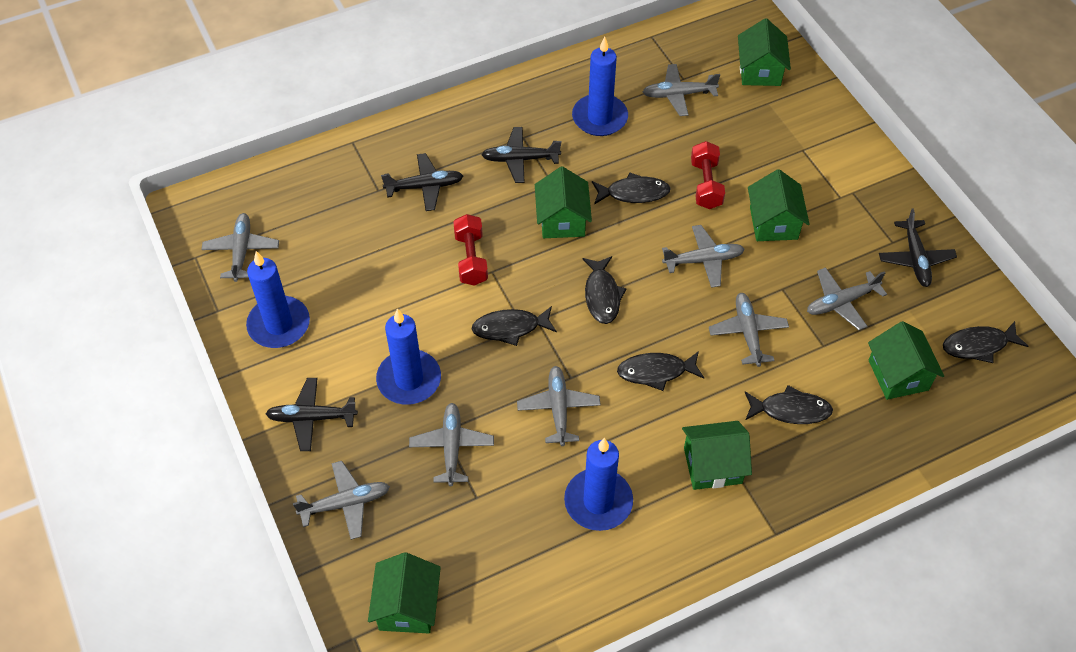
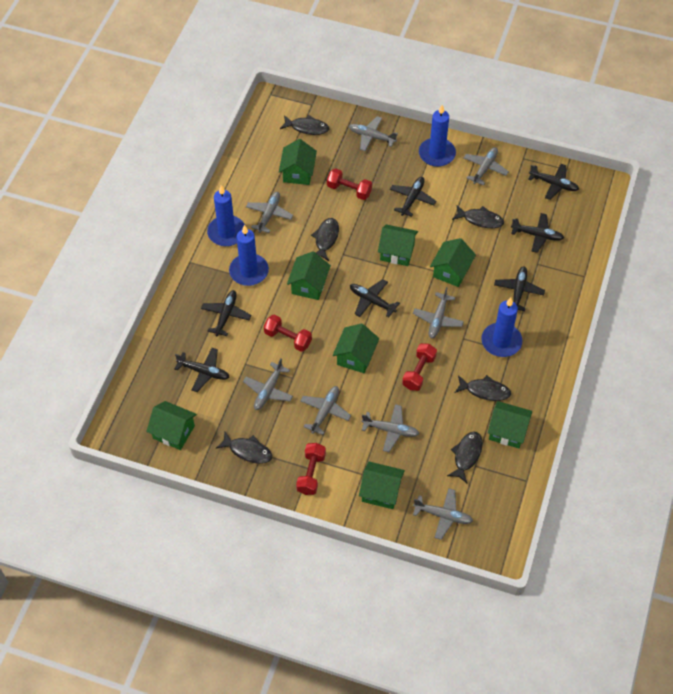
black plane: [266,378,358,451] [381,153,463,211] [481,127,561,183] [879,209,957,287] = 4 -> [174,348,229,392] [201,290,251,336] [350,279,400,317] [390,177,436,217] [494,266,545,311] [511,213,564,253] [528,164,579,200] = 7
green house: [368,552,441,633] [535,166,592,238] [682,421,752,490] [738,18,791,86] [748,169,809,241] [868,321,944,400] = 6 -> [146,401,197,450] [279,139,317,185] [287,251,331,300] [333,323,379,373] [359,462,405,509] [378,224,418,266] [430,238,476,287] [487,401,532,448] = 8
red dumbbell: [453,214,488,286] [691,141,725,209] = 2 -> [264,315,312,352] [296,443,326,495] [327,168,372,200] [402,343,437,391] = 4

